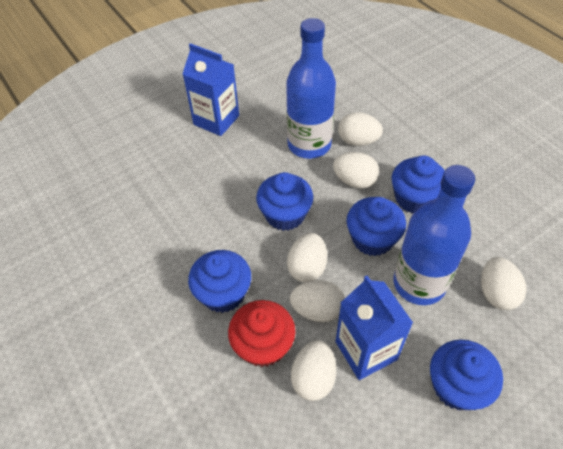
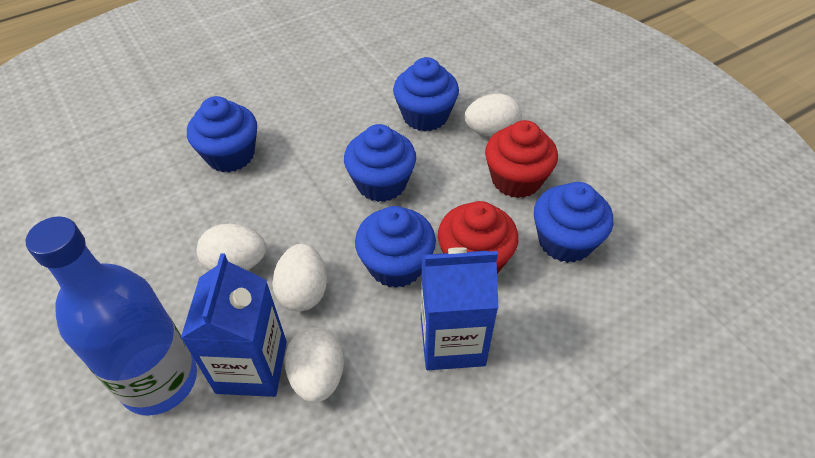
blue bottle: [286,18,336,159] [393,165,475,305] = 2 -> [26,216,197,416] = 1
red cupcake: [228,300,296,367] = 1 -> [438,201,518,274] [485,120,558,198] = 2
white egg: [287,233,327,282] [290,280,345,322] [291,340,336,401] [333,152,379,189] [338,112,383,146] [481,257,527,310] = 6 -> [197,224,266,271] [272,244,327,312] [285,327,344,403] [464,94,522,137] = 4

